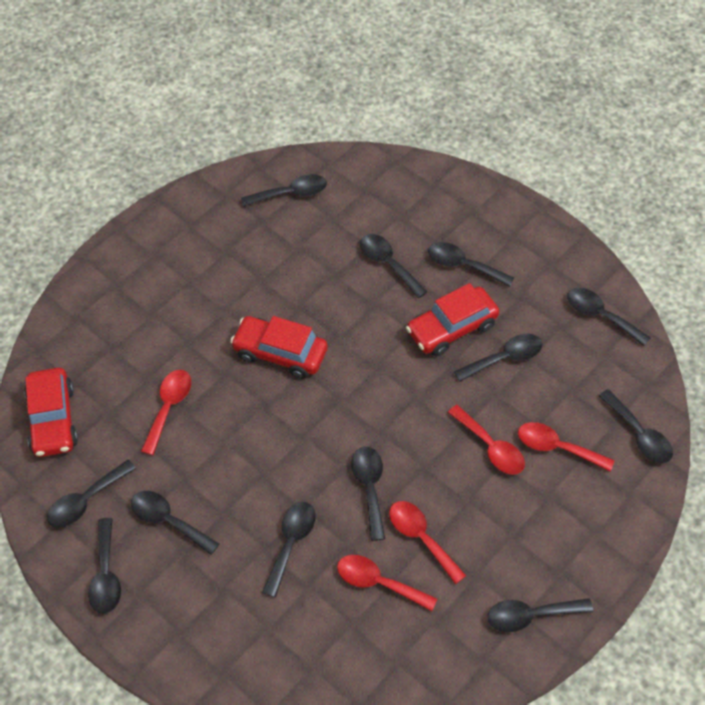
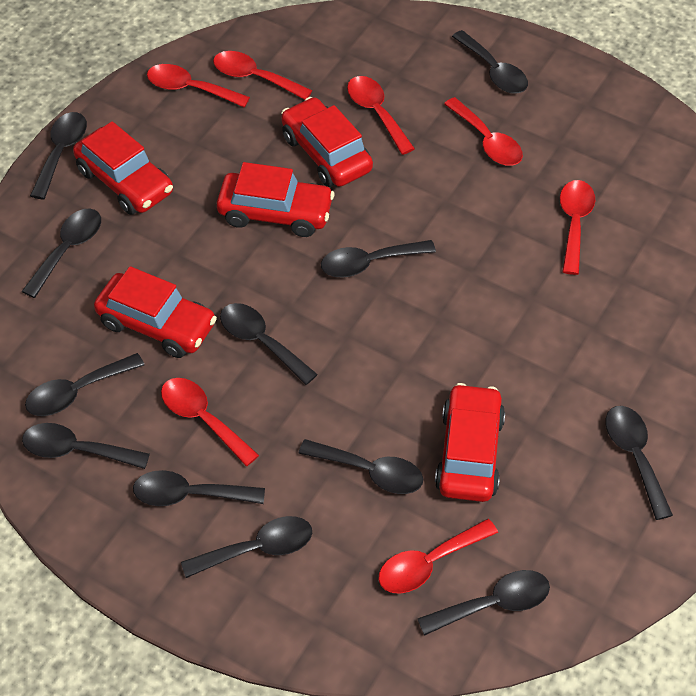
red car: [24,368,78,457] [230,316,328,379] [406,283,499,356] = 3 -> [73,121,173,215] [94,266,217,358] [217,162,334,237] [281,97,373,187] [435,383,505,502] = 5
red spoon: [141,370,191,455] [337,555,437,611] [389,501,466,584] [448,405,525,475] [518,422,615,472] = 5 -> [147,64,250,108] [161,378,259,466] [213,51,313,100] [347,76,415,155] [379,519,498,594] [444,97,523,166] [560,180,595,275] = 7

